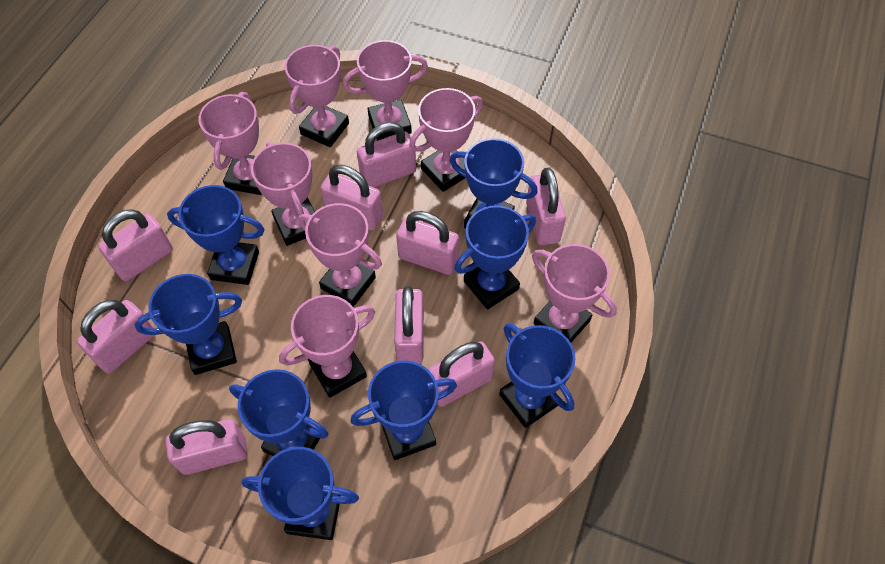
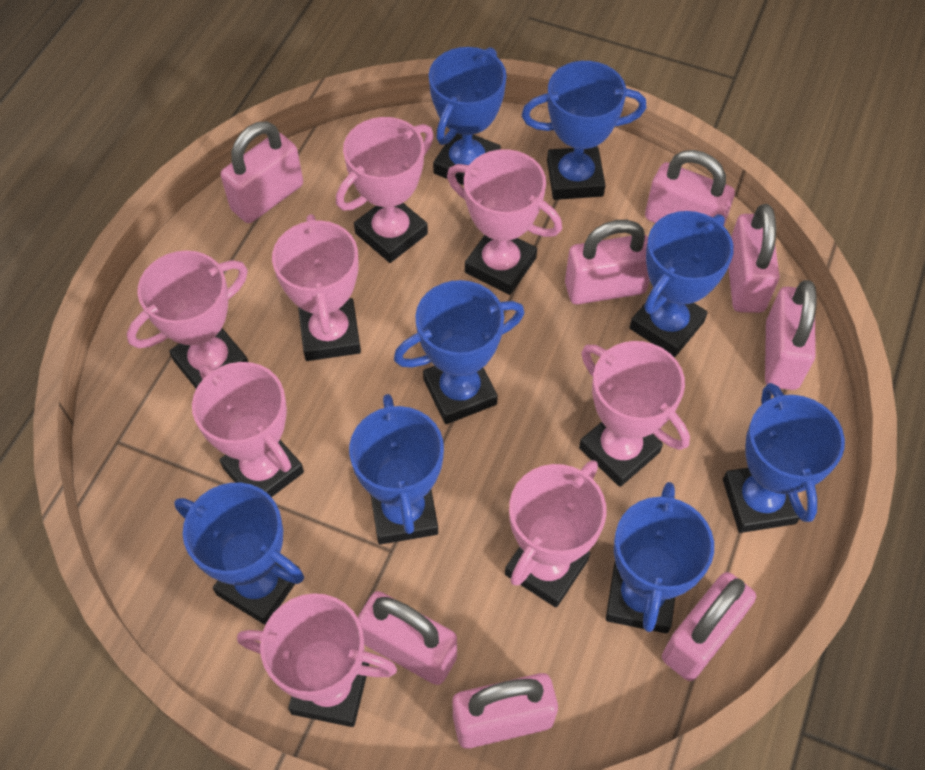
pink padlock: [77,300,154,373] [98,210,173,281] [166,419,248,475] [321,165,383,230] [357,122,416,187] [394,286,424,364] [396,211,459,275] [428,342,495,407] [526,167,566,245] = 9 -> [221,121,303,223] [358,591,457,685] [452,673,558,749] [565,220,650,305] [645,150,735,226] [662,572,756,681] [728,204,780,313] [765,280,817,390] = 8

